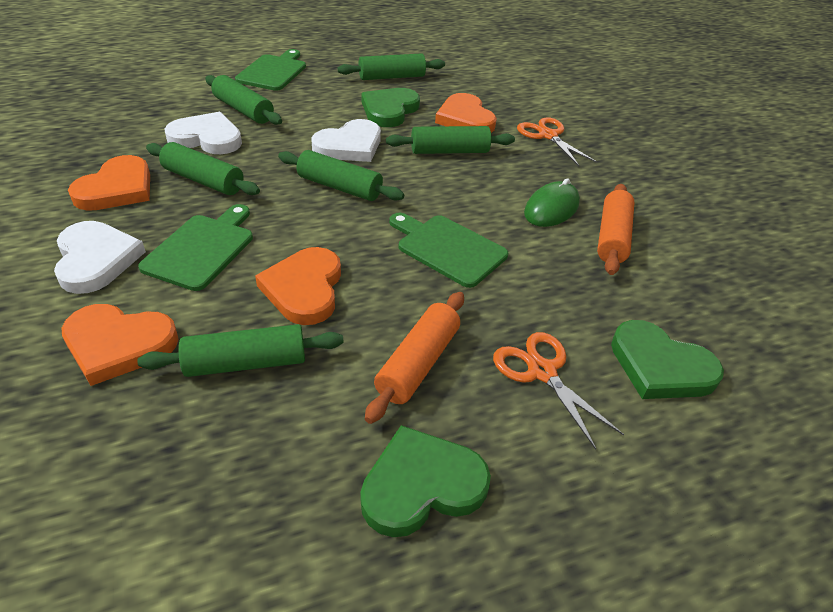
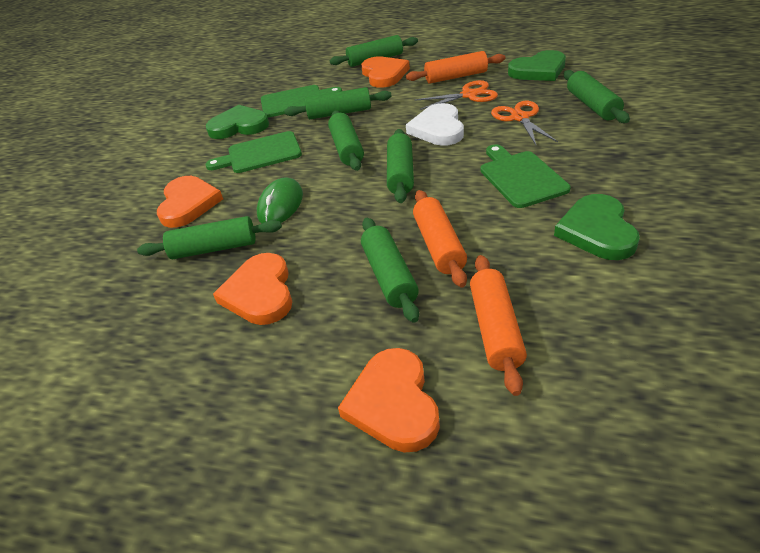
green rolling pin: [137,324,344,377] [146,142,260,195] [205,75,282,125] [278,150,404,201] [338,53,445,80] [386,126,515,154] = 6 -> [137,216,282,259] [284,87,392,119] [328,110,364,171] [330,35,418,67] [361,218,419,323] [387,129,414,203] [564,70,630,123] = 7
orange rolling pin: [365,292,464,424] [597,184,635,275] = 2 -> [406,51,505,84] [413,190,467,288] [470,255,527,396] = 3
white heart: [54,221,146,294] [165,112,242,154] [312,119,381,162] = 3 -> [406,103,464,146] = 1

